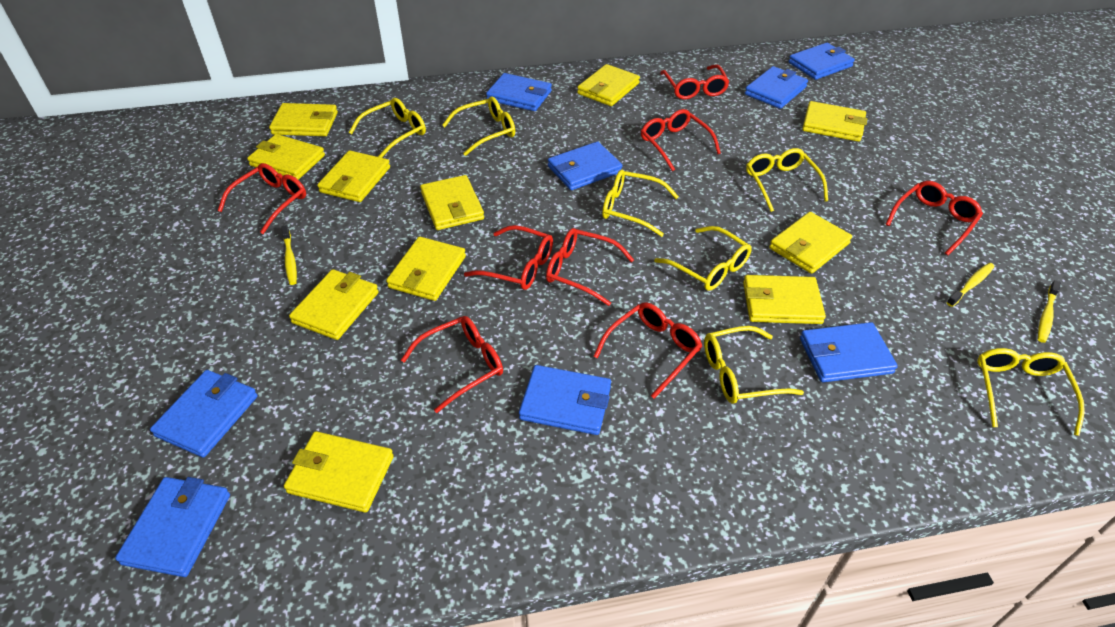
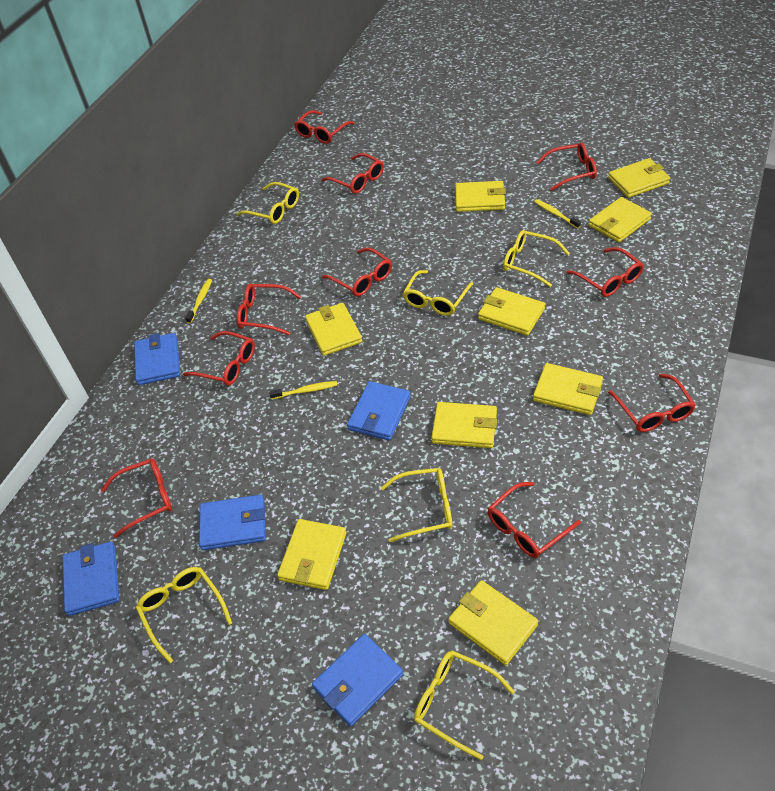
blue wallet: [115,477,230,577] [150,370,258,458] [486,73,552,111] [519,365,611,435] [548,142,622,190] [745,66,808,109] [788,43,855,80] [800,322,898,382] = 8 -> [63,541,120,616] [134,333,180,385] [199,495,266,550] [312,634,404,727] [347,381,411,440] = 5
red glasses: [218,163,306,234] [401,316,503,413] [464,225,553,290] [546,228,634,306] [593,302,702,399] [641,109,721,171] [660,64,729,99] [885,181,983,255] = 8 -> [101,458,172,538] [183,331,255,386] [237,284,301,335] [294,110,355,144] [321,153,384,194] [322,248,392,296] [488,482,581,558] [536,143,597,191] [567,247,644,297] [608,374,696,432] = 10
yellow glasses: [349,98,426,158] [442,97,515,156] [602,170,679,237] [654,226,752,291] [704,326,804,404] [746,148,828,212] [977,348,1085,436] = 7 -> [136,567,232,663] [237,182,299,224] [381,468,452,542] [403,270,473,316] [414,650,515,760] [503,230,570,287] = 6
yellow wallet: [247,134,325,180] [269,103,338,136] [284,431,394,513] [289,269,379,340] [317,150,390,202] [386,237,466,301] [420,175,484,230] [577,64,640,106] [743,275,826,324] [769,212,852,274] [802,101,867,142] = 11 -> [277,519,346,590] [305,303,362,356] [431,402,497,448] [448,580,538,665] [455,181,506,212] [478,287,545,336] [533,363,603,415] [589,197,652,243] [608,158,670,198] = 9

